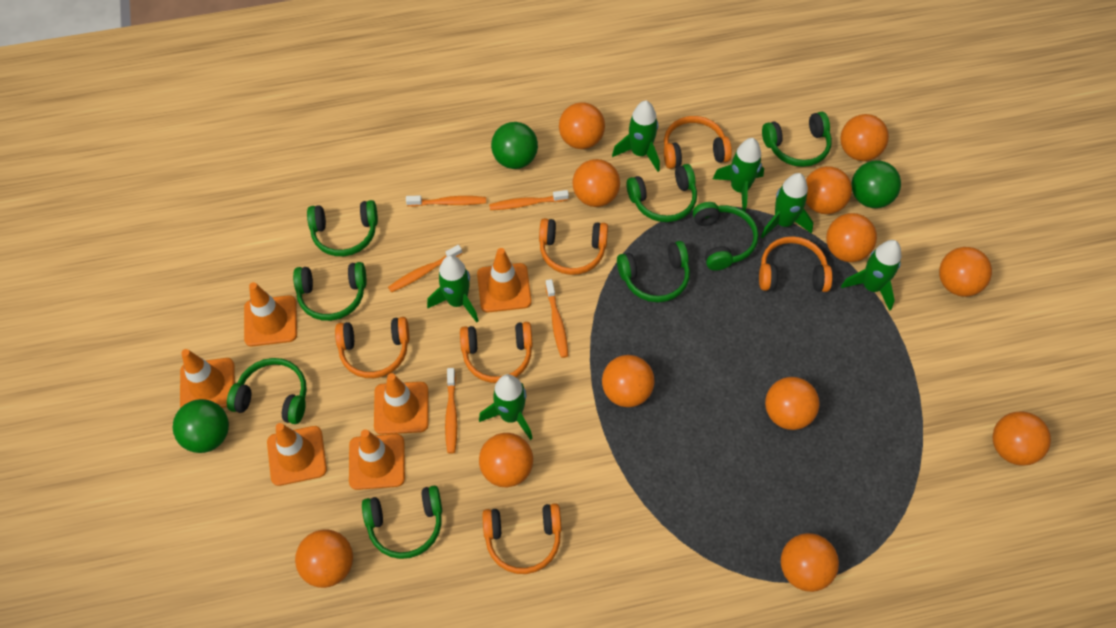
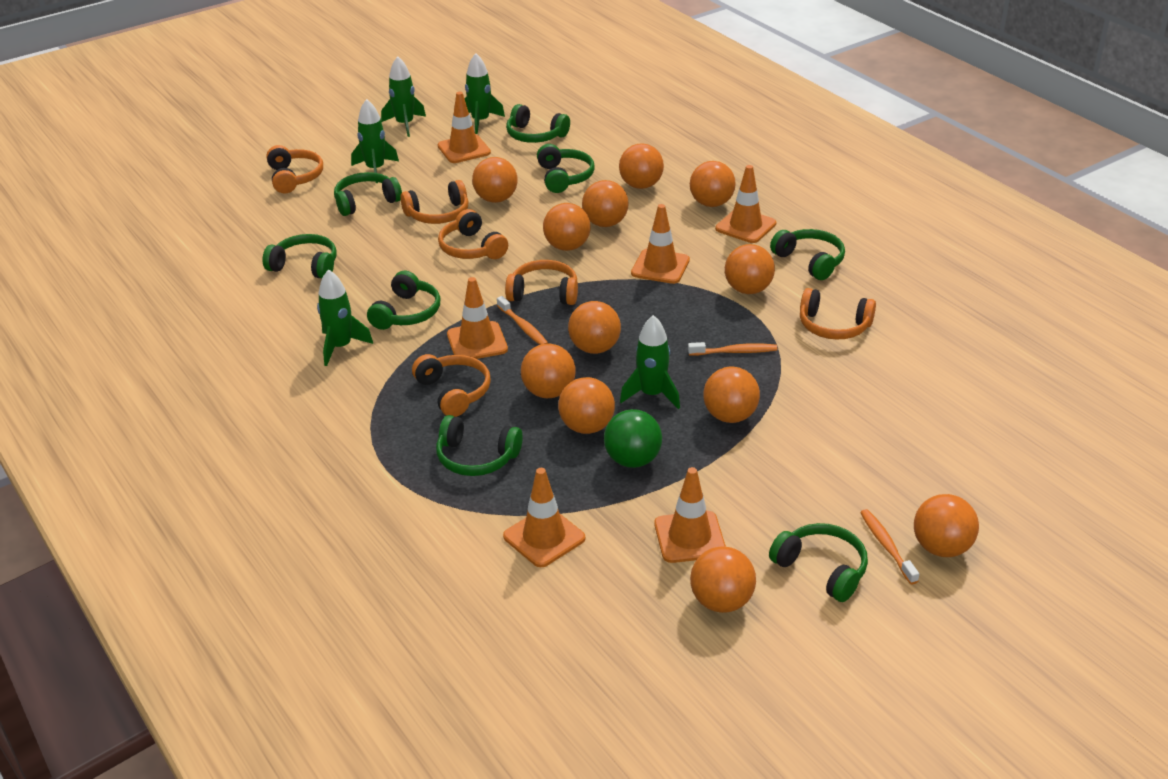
green ball: [173,399,229,453] [491,122,538,169] [852,160,901,208] = 3 -> [604,409,662,468] = 1
green rocket: [427,255,479,323] [479,374,533,440] [612,101,660,172] [713,138,764,212] [761,173,814,239] [841,240,901,311] = 6 -> [317,269,373,366] [351,99,399,183] [381,56,426,137] [465,53,505,134] [620,315,680,409] = 5
orange toothbrush: [388,245,462,293] [406,195,486,207] [445,368,457,453] [489,190,569,210] [545,279,568,358] = 5 -> [497,296,549,345] [688,342,777,356] [860,509,919,585] = 3

